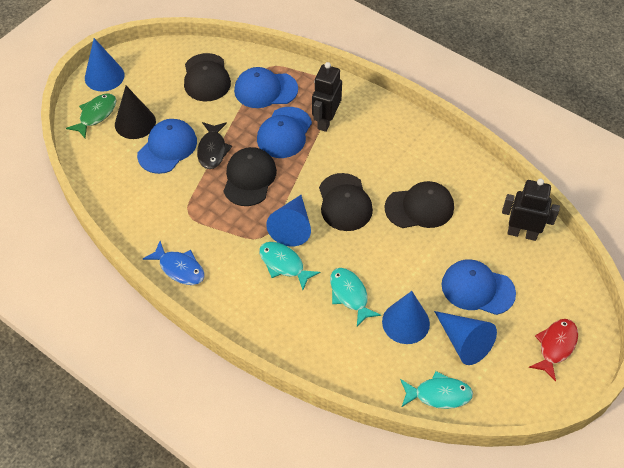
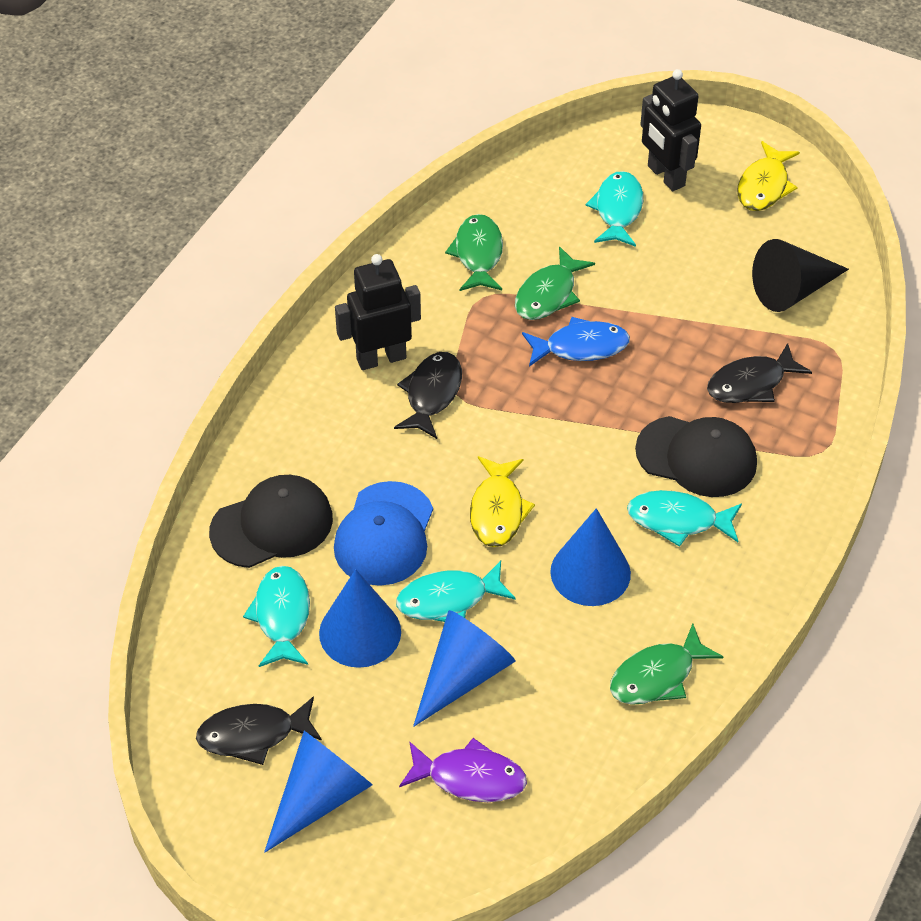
black cap: [184,53,231,101] [223,147,277,206] [319,173,373,231] [385,181,454,228] = 4 -> [209,475,333,568] [635,416,757,497] = 2
black fish: [197,122,232,169] = 1 -> [196,696,322,765] [394,352,462,439] [707,343,812,403] = 3
blue cap: [137,119,197,174] [234,67,298,108] [257,107,312,158] [442,259,516,315] = 4 -> [334,481,433,586] = 1
green fish: [66,93,116,138] = 1 -> [445,214,503,291] [515,246,595,320] [610,623,723,705] = 3
purple fish: none = 0 -> [399,738,527,802] = 1
red fish: [529,319,578,382] = 1 -> none = 0
turquoise fish: [259,242,320,290] [330,268,381,327] [400,371,473,409] = 3 -> [243,566,310,667] [396,561,516,622] [586,171,643,247] [627,490,742,547] = 4
yellow fish: none = 0 -> [470,456,535,547] [737,141,800,211] = 2

